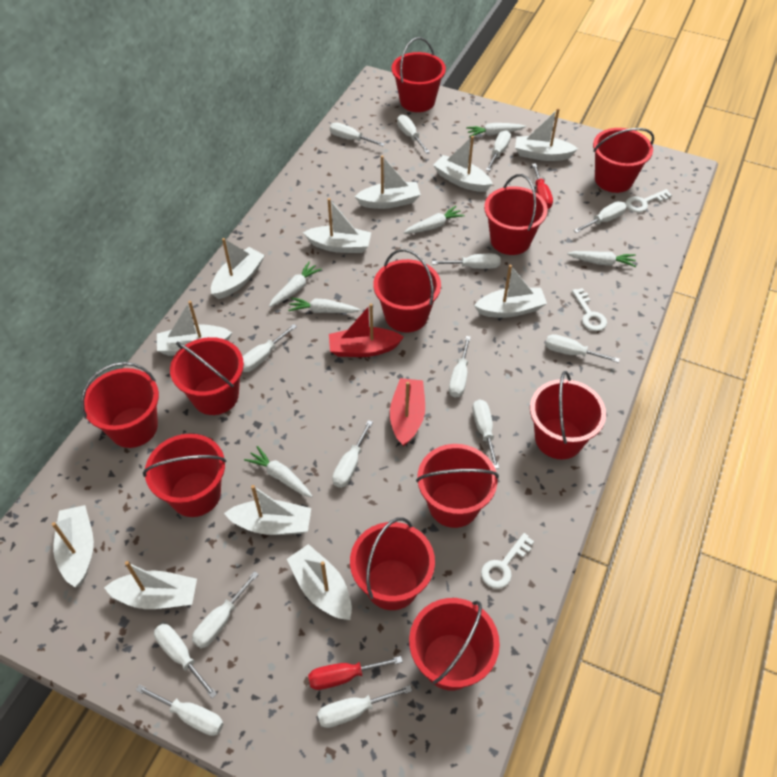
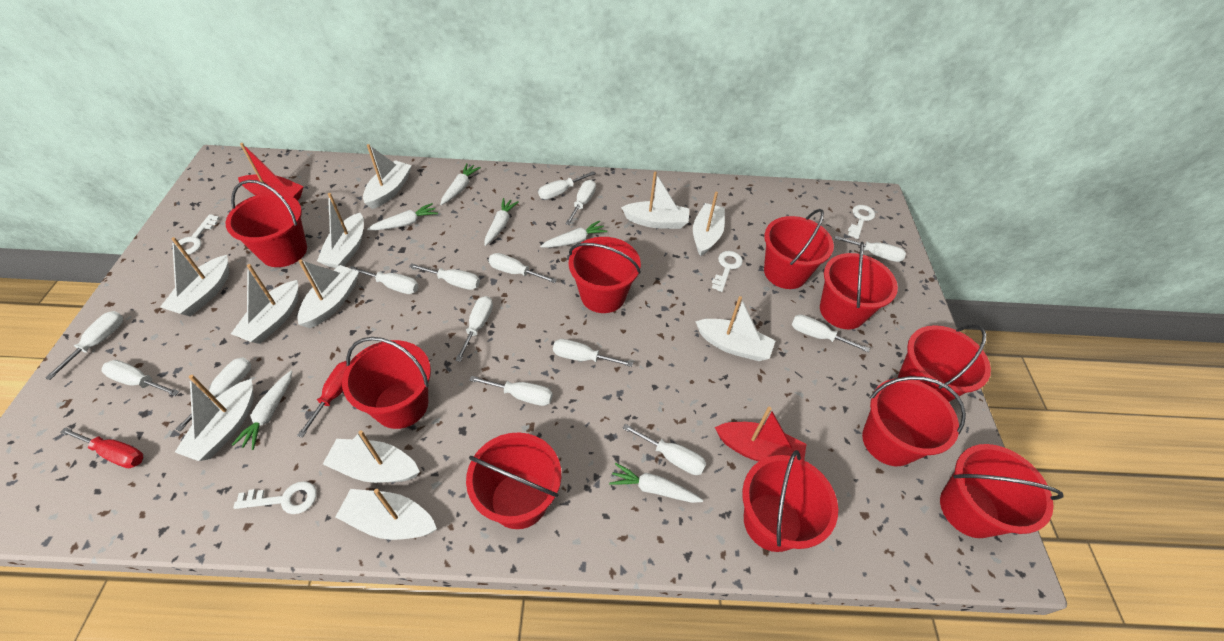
red bucket: [81,362,159,448] [143,434,227,517] [170,337,244,415] [350,517,435,610] [373,249,441,333] [392,37,446,112] [409,598,500,690] [416,444,499,528] [484,174,548,255] [530,371,606,459] [593,128,654,193] = 11 -> [225,180,307,267] [342,337,431,429] [466,432,561,529] [569,237,641,313] [742,450,838,552] [764,209,834,289] [820,242,898,329] [862,376,966,466] [898,325,991,402] [940,444,1064,538] = 10
white key: [481,533,534,589] [572,288,607,331] [626,189,672,212] = 3 -> [175,214,220,255] [233,481,317,514] [712,251,743,292] [848,205,875,239] = 4

